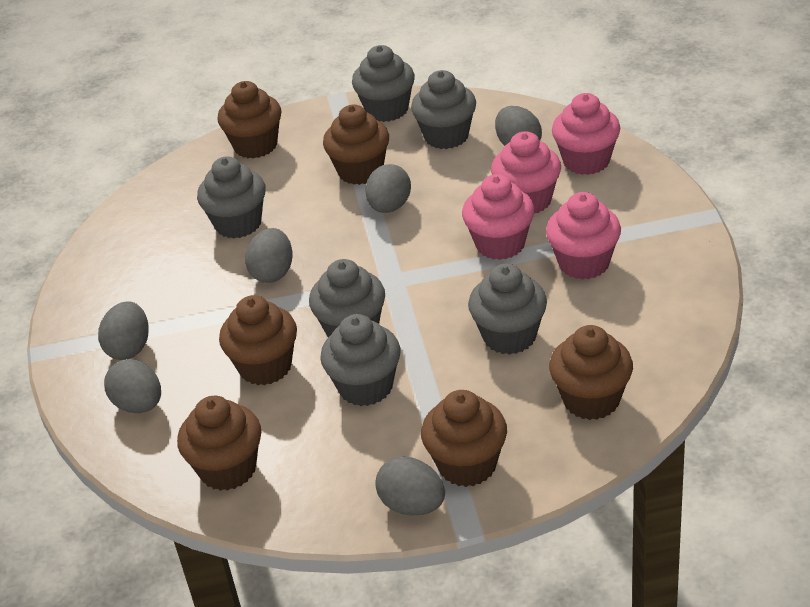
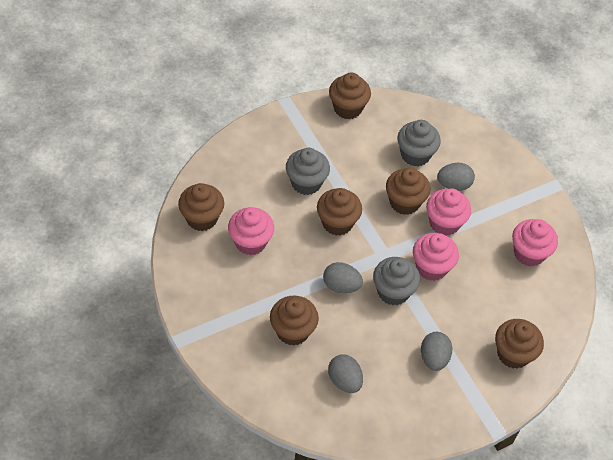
grey cupcake: [197,156,266,239] [309,259,385,337] [320,314,401,406] [352,45,415,122] [411,70,476,149] [468,264,547,355] = 6 -> [286,148,330,195] [373,257,420,305] [397,120,441,166] = 3
grey egg: [98,301,149,360] [104,359,161,413] [245,228,292,283] [365,164,411,213] [375,457,445,515] [495,106,542,146] = 6 -> [323,262,363,293] [328,354,363,393] [421,332,452,371] [437,163,475,191] = 4

